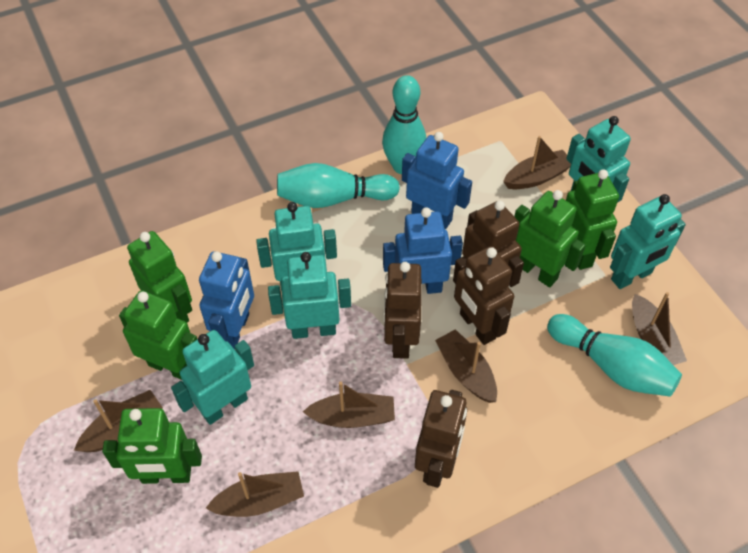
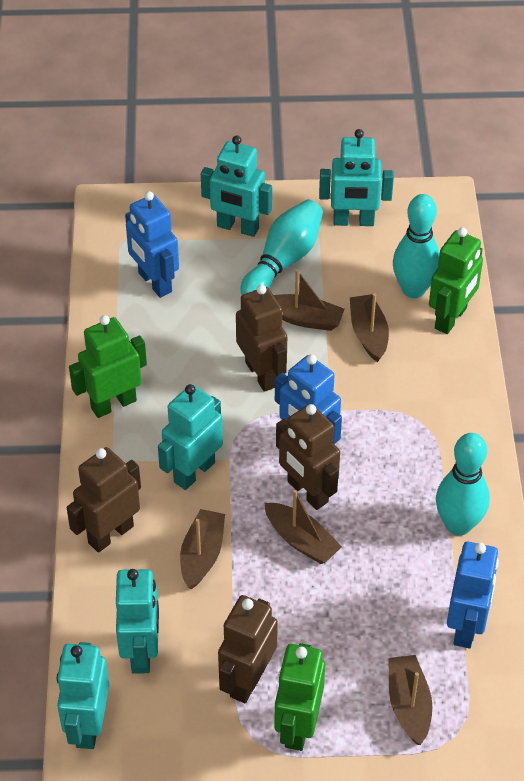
brown boat: [74,390,163,452] [206,471,304,517] [303,382,395,428] [435,329,497,403] [503,136,571,189] [632,292,687,365] = 6 -> [180,509,225,589] [264,490,342,564] [274,269,345,331] [350,293,389,362] [388,655,432,745] = 5
green robot: [102,408,202,484] [119,291,197,380] [127,231,192,323] [514,190,586,287] [566,169,619,270] = 5 -> [69,315,147,418] [274,643,325,751] [429,227,483,334] = 3

